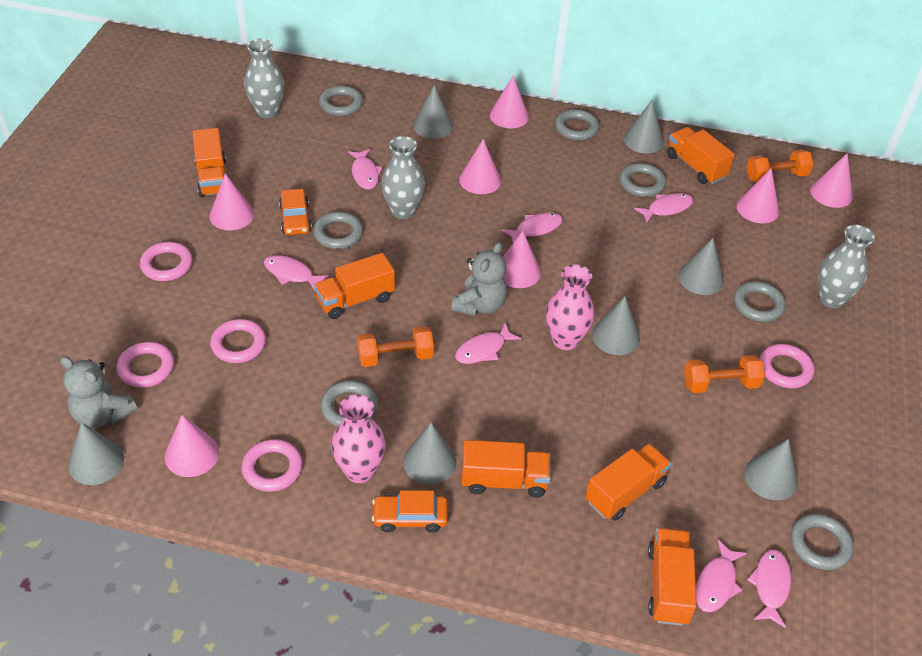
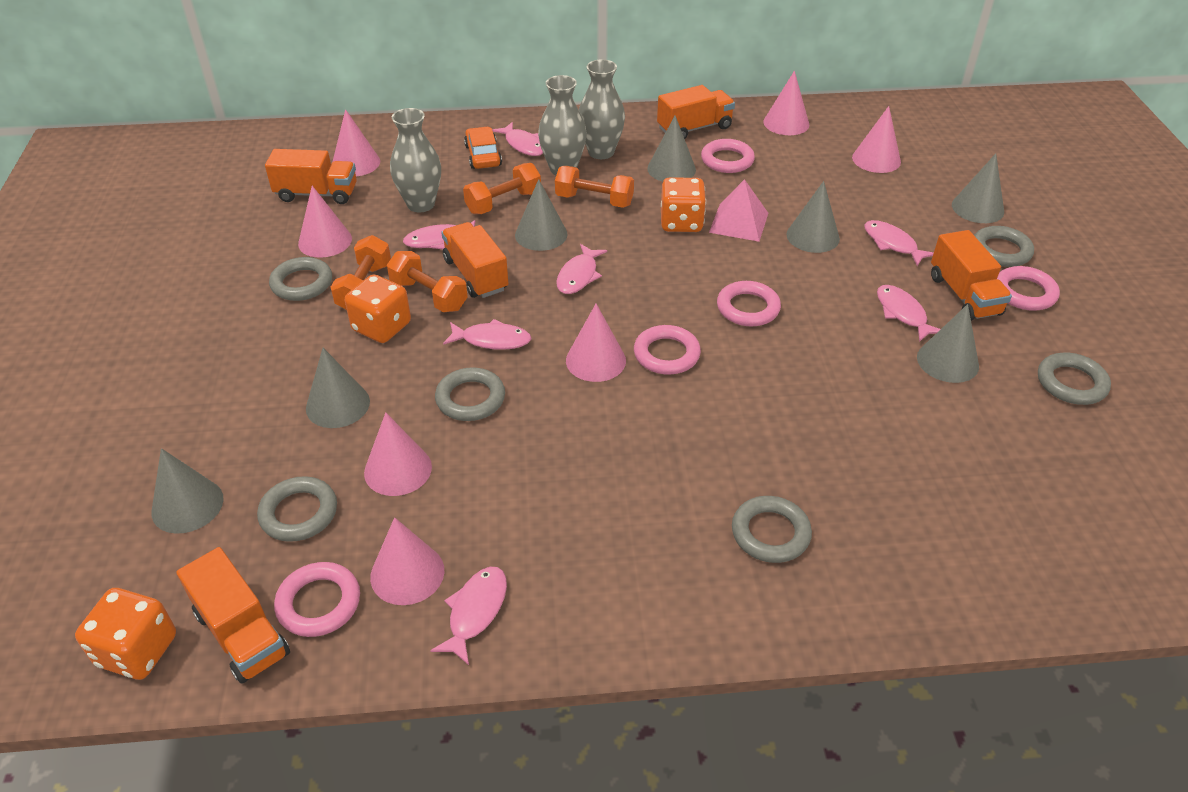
grey ring: [313,212,363,249] [319,86,363,116] [321,381,378,427] [555,109,599,141] [619,163,666,197] [734,281,786,322] [791,514,854,570] = 7 -> [257,476,337,542] [269,257,332,301] [435,367,505,421] [732,496,812,563] [974,226,1034,267] [1038,353,1111,405] = 6
grey teddy bear: [60,356,137,428] [451,242,507,316] = 2 -> none = 0
orange car: [279,189,312,235] [372,490,448,533] = 2 -> [464,127,502,169] = 1
orange dice: none = 0 -> [75,588,176,680] [345,274,411,343] [661,177,706,232] = 3
orange dumbbell: [357,326,434,367] [684,355,765,393] [746,149,814,182] = 3 -> [331,235,391,310] [387,251,468,312] [463,163,541,214] [555,166,634,208] = 4
orange truck: [192,128,226,197] [314,253,395,319] [462,440,551,498] [586,443,671,521] [648,528,696,626] [667,127,735,184] = 6 -> [176,547,290,684] [265,149,357,204] [441,222,508,298] [657,85,735,139] [931,230,1012,321] = 5
pink pyramid: none = 0 -> [709,179,768,242] = 1
pink vase: [332,394,386,483] [546,264,594,350] = 2 -> none = 0

